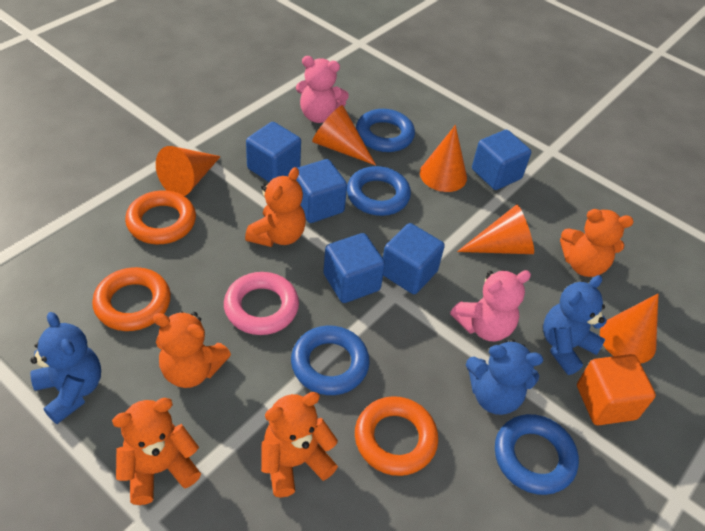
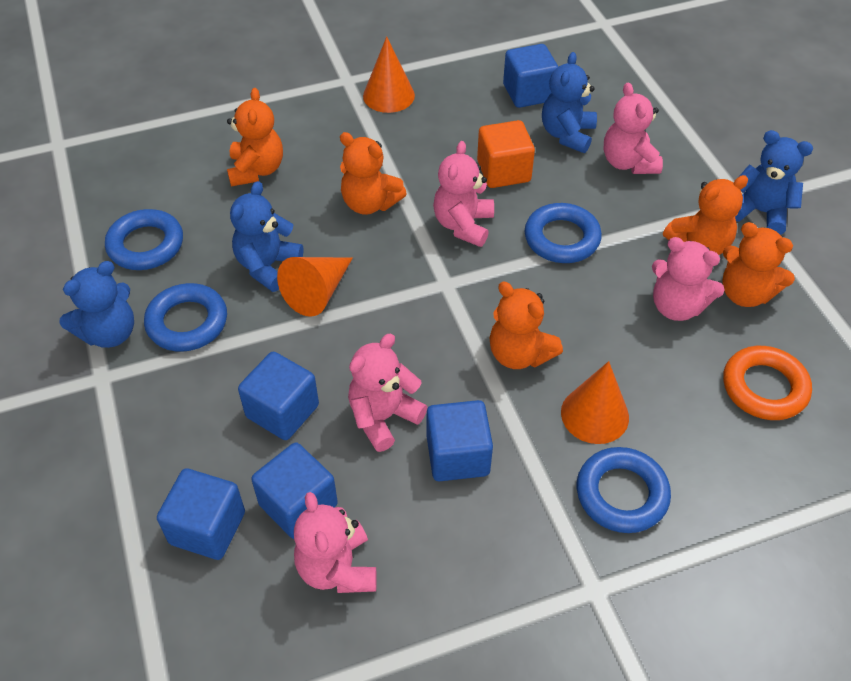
blue teddy bear: [30,312,101,424] [466,339,543,415] [543,275,607,375] = 3 -> [60,261,134,348] [230,181,303,292] [542,52,597,153] [735,130,813,235] = 4
orange cone: [156,146,221,196] [312,105,376,165] [420,125,467,192] [457,204,534,254] [600,294,658,364] = 5 -> [277,257,353,317] [363,36,415,113] [561,361,629,444] = 3
orange ring: [92,267,171,331] [125,190,196,244] [355,396,438,476] = 3 -> [723,346,812,420] = 1
pink ring: [224,272,299,335] = 1 -> none = 0
pink teddy bear: [296,56,349,123] [450,270,531,341] = 2 -> [294,492,377,593] [348,334,427,452] [433,141,494,247] [604,82,663,174] [652,237,725,321] = 5

